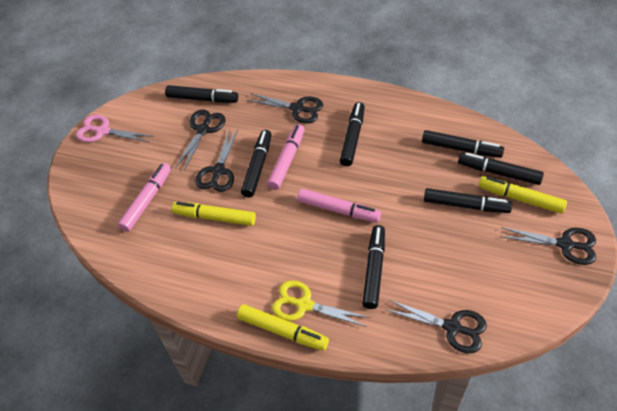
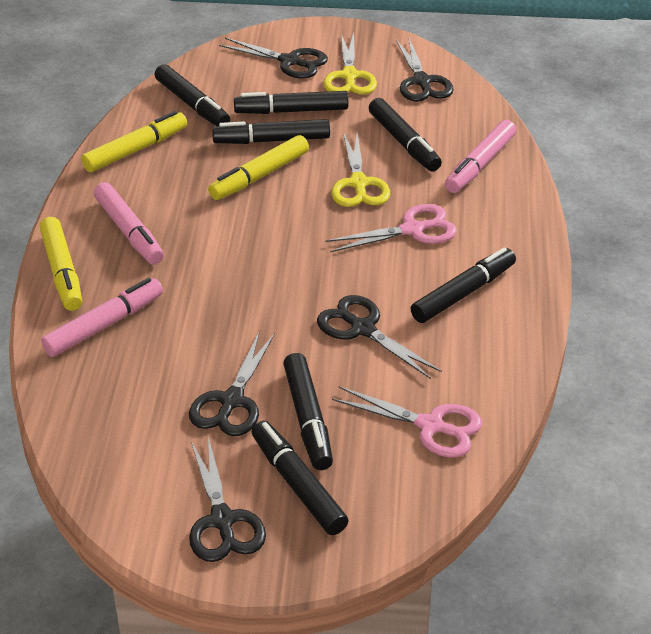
pink scissors: [76,115,154,142] = 1 -> [325,204,457,252] [332,386,482,457] = 2
yellow scissors: [272,280,370,327] = 1 -> [323,33,377,94] [331,132,390,207] = 2

